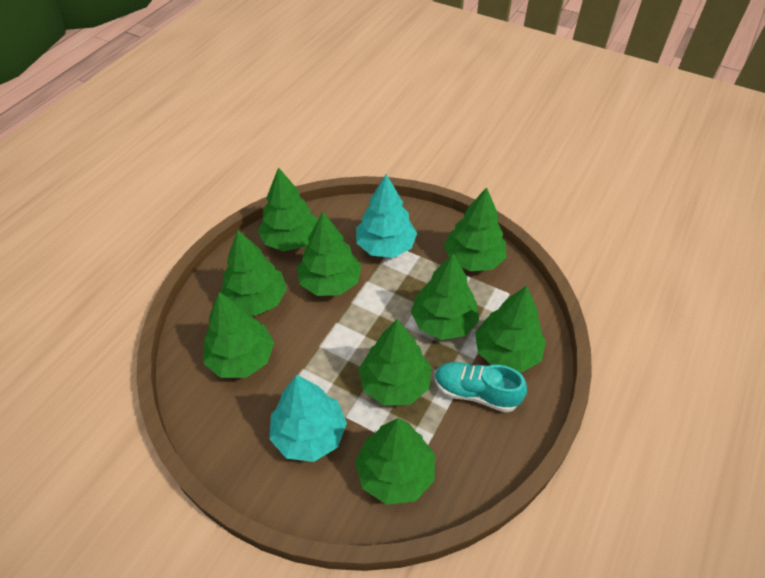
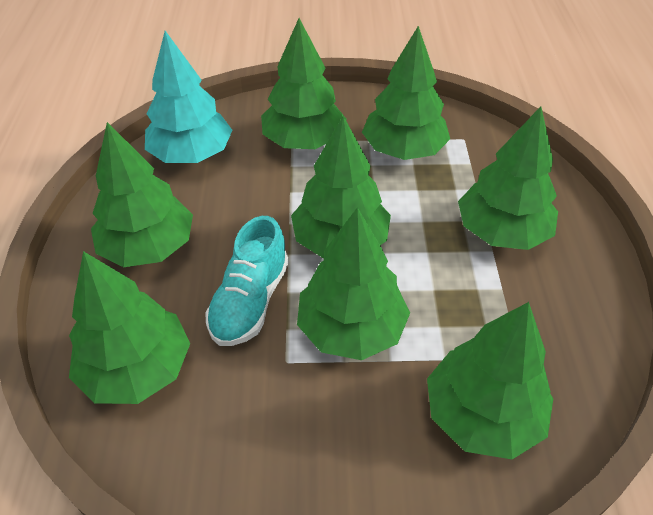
green tree: [203,292,274,378] [221,230,287,316] [257,167,318,251] [297,212,362,296] [355,418,435,505] [359,319,432,405] [411,254,479,340] [444,187,506,271] [475,286,546,372] = 9 -> [69,251,190,404] [91,122,193,267] [261,18,346,149] [291,116,391,259] [297,207,410,360] [362,26,450,160] [427,302,554,459] [458,106,558,250] = 8
turquoise tree: [269,375,347,462] [356,174,417,258] = 2 -> [145,31,232,163] = 1

